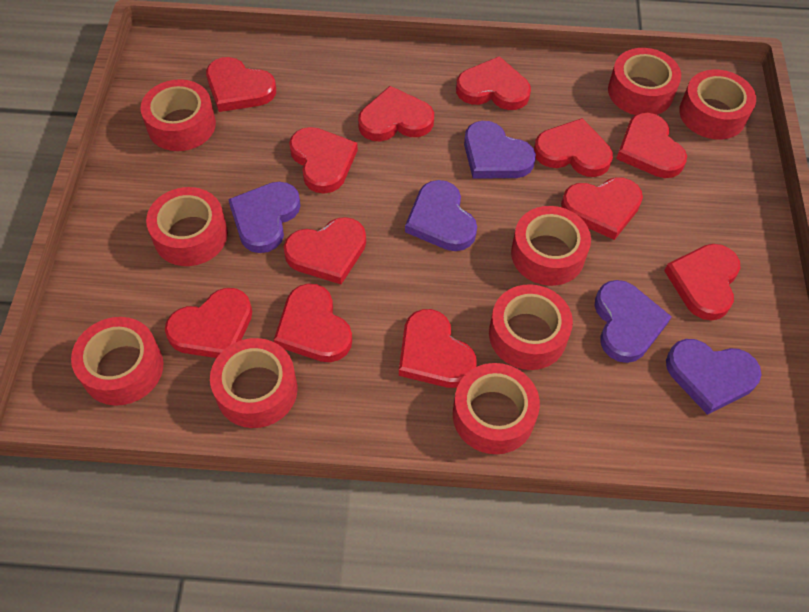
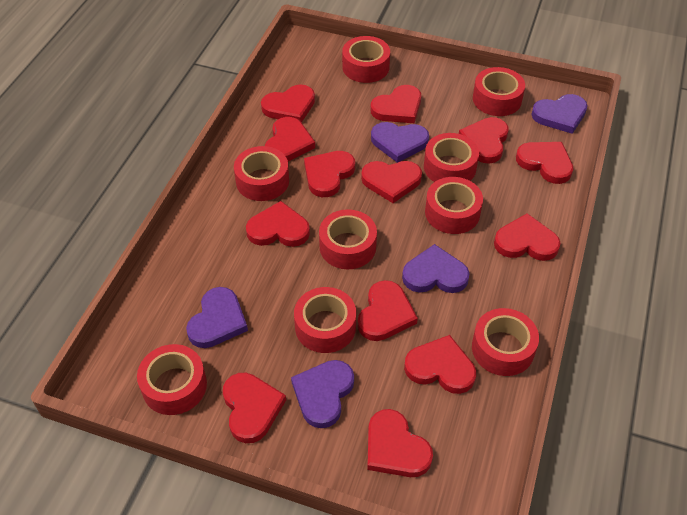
red heart: [165,288,252,358] [206,57,276,112] [274,284,352,362] [284,217,366,284] [289,127,358,194] [358,86,434,142] [399,309,477,388] [456,56,531,110] [534,118,613,177] [561,177,643,240] [616,113,687,178] [664,244,740,321] = 12 -> [223,373,286,443] [246,201,310,247] [261,84,315,122] [265,117,315,162] [304,151,355,197] [358,280,418,341] [361,161,422,203] [367,409,433,477] [370,85,421,123] [404,335,476,394] [459,117,509,164] [494,213,560,261] [516,142,573,184] = 13

